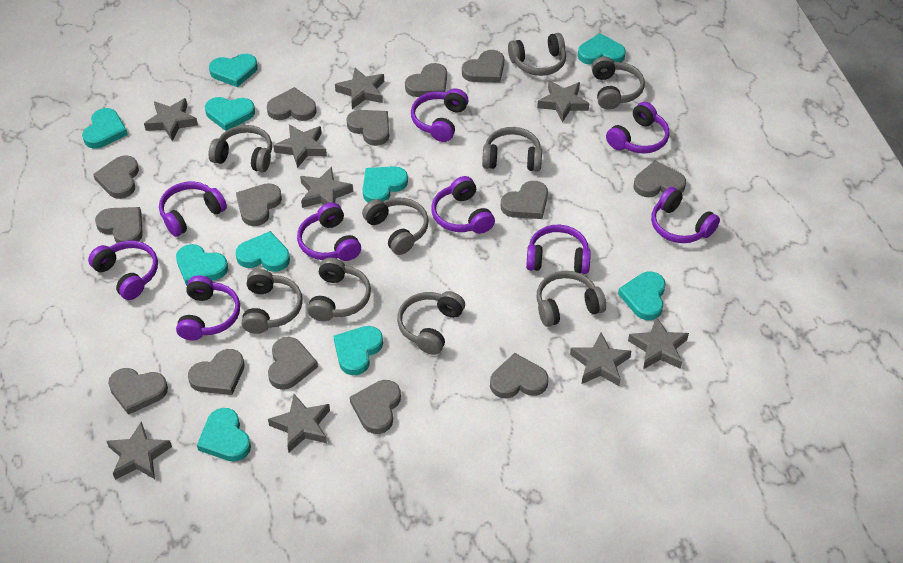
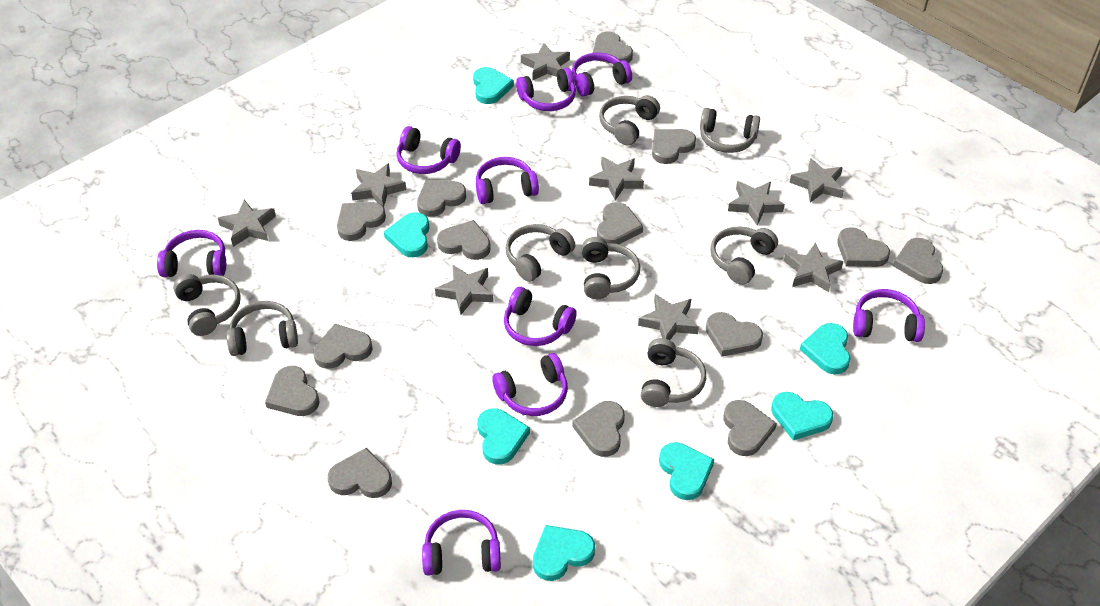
grey headphones: [208,125,272,173] [242,269,303,334] [307,258,371,321] [362,198,429,255] [397,291,465,355] [482,127,542,171] [508,33,566,76] [537,271,606,327] [591,56,645,110] = 9 -> [173,274,241,336] [226,301,298,356] [505,224,575,282] [582,237,640,299] [599,95,660,145] [641,338,706,407] [700,108,760,153] [710,227,778,285] = 8
turquoise heart: [82,108,128,148] [176,244,228,286] [197,408,251,462] [205,97,255,131] [209,54,258,87] [235,231,290,272] [334,326,383,375] [363,166,408,203] [578,33,626,65] [618,272,666,320] = 10 -> [384,212,429,257] [473,67,514,104] [477,408,530,465] [533,525,595,581] [659,442,714,500] [771,392,833,440] [800,323,851,375] = 7

